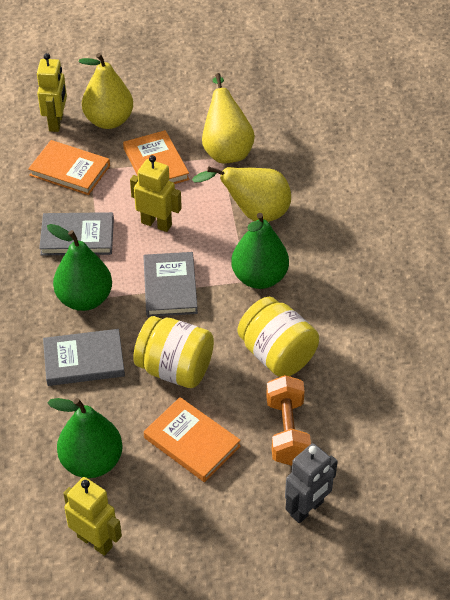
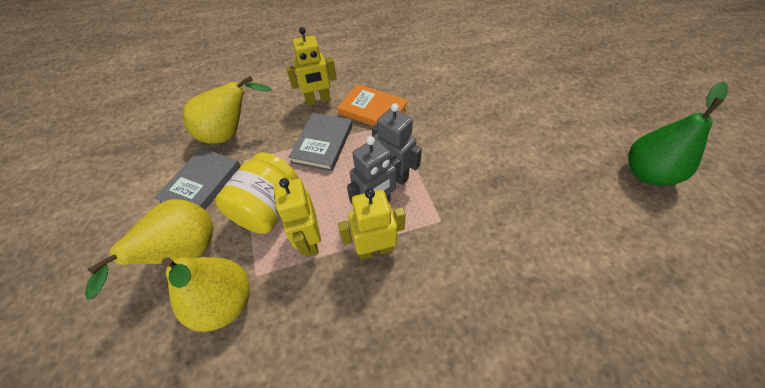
green pear: [47,224,112,311] [47,398,123,478] [231,213,289,289] = 3 -> [628,81,728,186] = 1
grey book: [39,212,114,255] [43,329,125,386] [143,252,198,317] = 3 -> [154,148,241,210] [288,113,353,171] = 2
grey robot: [285,443,338,523] = 1 -> [347,136,401,204] [372,103,422,185] = 2
orange book: [28,140,110,195] [123,130,189,184] [144,397,241,482] = 3 -> [337,84,408,126] = 1
orange dumbbell: [266,375,311,466] = 1 -> none = 0
yellow jar: [133,316,214,388] [238,297,319,377] = 2 -> [215,152,299,234] = 1

